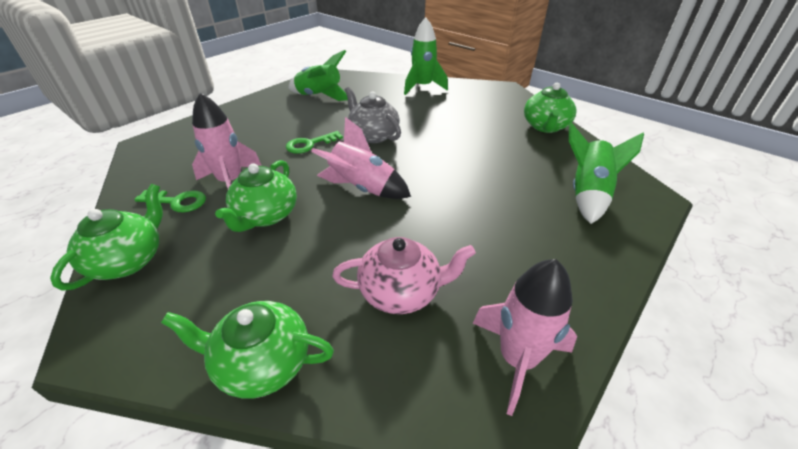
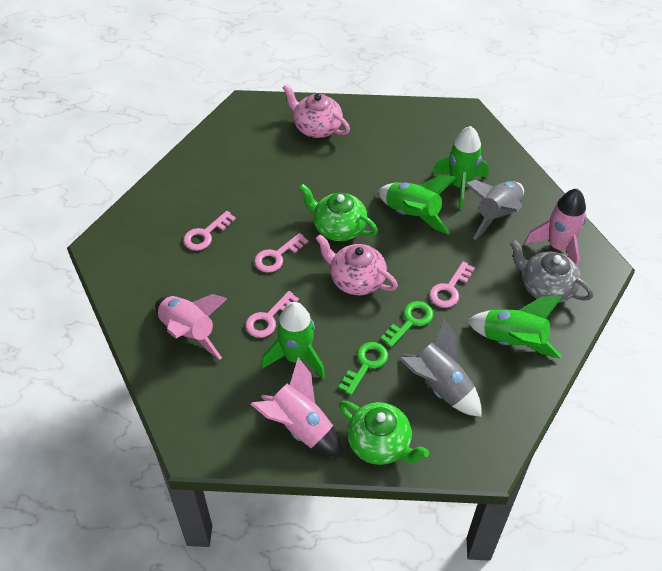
green rocket: [289,50,348,101] [404,17,448,95] [569,122,644,224] = 3 -> [261,302,325,379] [378,175,457,235] [432,126,489,210] [467,296,562,359] = 4
green teapot: [50,184,163,291] [161,301,334,399] [215,160,297,232] [524,83,576,133] = 4 -> [299,184,378,241] [339,401,429,465] = 2
grey rocket: none = 0 -> [399,318,482,417] [465,180,524,240] = 2
pink key: none = 0 -> [183,211,236,251] [246,291,299,338] [254,233,308,273] [429,261,475,308] = 4
pink teapot: [332,237,476,314] = 1 -> [282,84,350,138] [316,234,398,295] = 2

